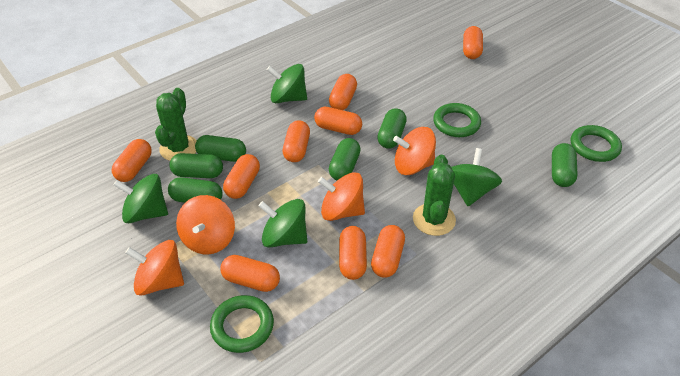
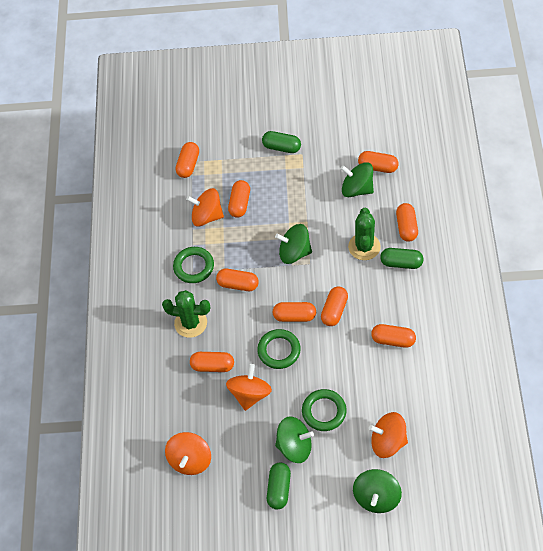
green capsule: [168,177,223,203] [169,153,223,178] [195,135,246,162] [329,138,361,180] [377,108,407,149] [552,143,578,187] = 6 -> [262,131,301,153] [267,462,291,510] [380,248,423,269] = 3

